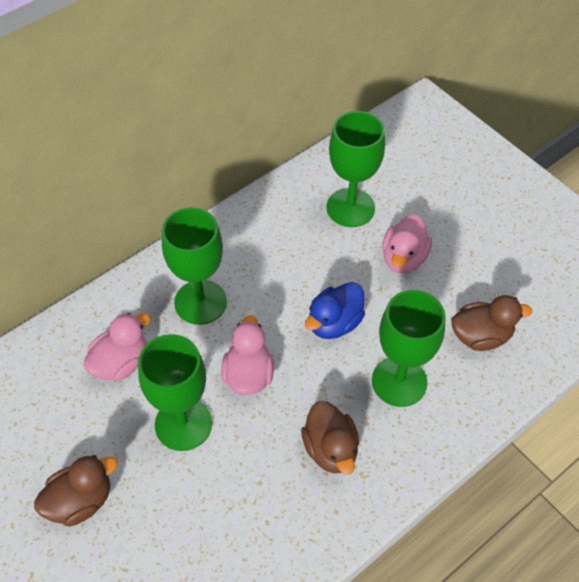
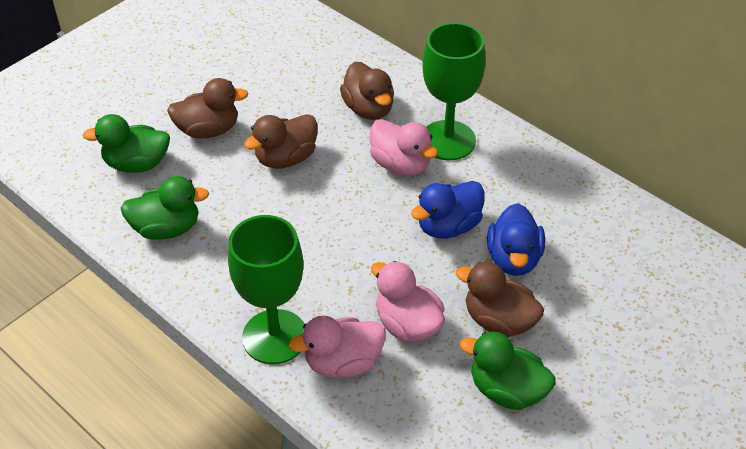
blue duck: [305,282,365,339] = 1 -> [411,181,485,239] [487,203,545,276] = 2
brown duck: [34,455,118,527] [301,401,359,475] [452,295,532,351] = 3 -> [167,78,249,139] [244,114,318,169] [340,62,394,120] [456,262,544,337] = 4
green duck: none = 0 -> [83,114,170,173] [121,176,209,240] [460,332,556,410] = 3
green goblet: [138,334,212,451] [162,207,227,325] [327,111,385,227] [372,290,446,407] = 4 -> [228,215,304,364] [422,22,486,160] = 2

